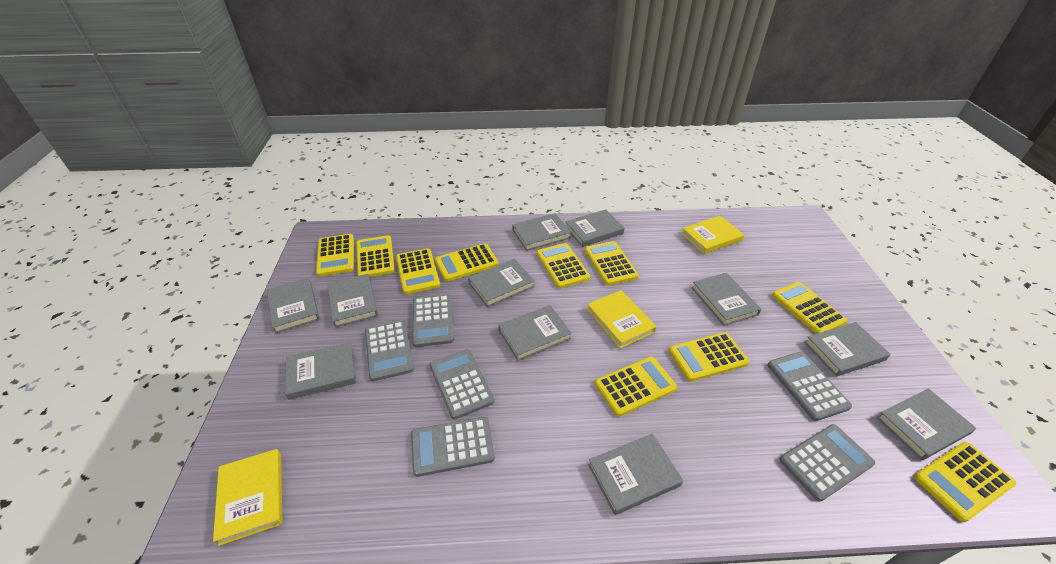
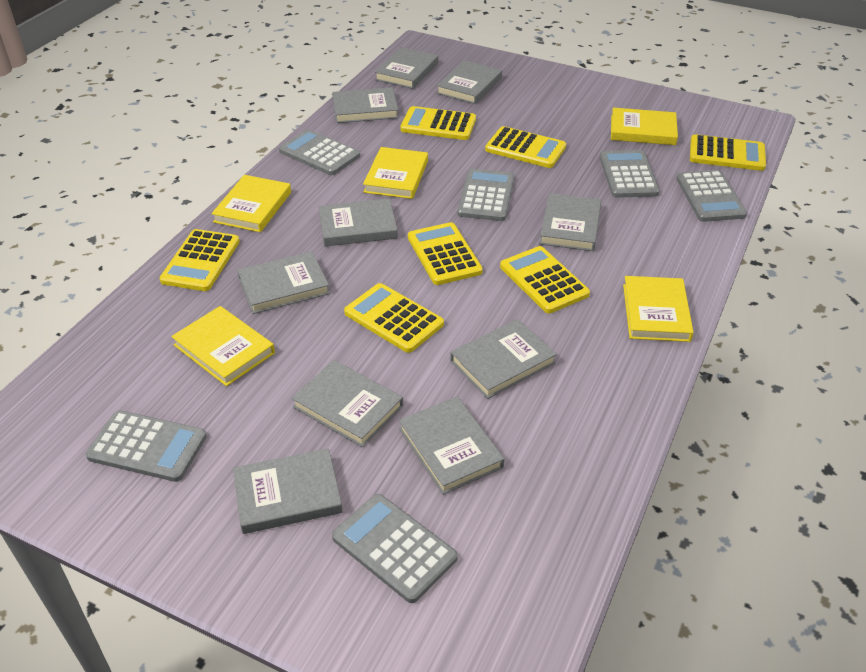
grey book: [267,278,320,333] [285,342,356,400] [327,274,378,327] [468,259,535,307] [498,305,572,361] [512,213,571,251] [565,209,625,247] [588,434,683,515] [691,273,761,326] [804,322,891,376] [876,388,976,460] = 11 -> [233,448,343,534] [237,251,330,314] [291,360,403,447] [319,198,398,246] [332,87,399,123] [375,47,438,89] [399,396,504,495] [436,60,502,104] [450,319,557,399] [539,193,601,251] = 10
yellow book: [213,449,282,546] [587,290,657,349] [681,216,744,254] = 3 -> [171,306,275,386] [211,175,291,232] [363,147,428,199] [611,108,678,145] [623,276,694,342] = 5
yellow calculator: [316,234,354,276] [356,235,395,277] [396,248,440,294] [435,243,499,282] [537,243,590,288] [585,241,639,286] [595,357,677,417] [669,332,749,382] [772,282,848,334] [914,442,1016,522] = 10 -> [160,229,240,291] [344,283,444,353] [400,106,476,140] [408,222,483,285] [485,126,566,168] [500,246,590,313] [690,134,766,171] = 7

